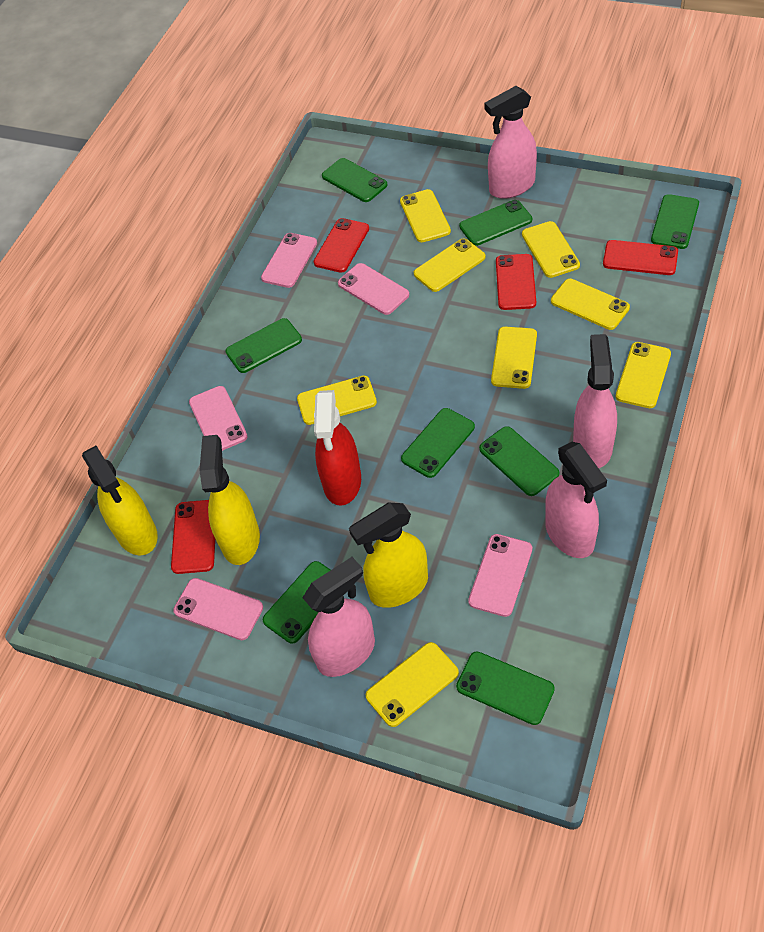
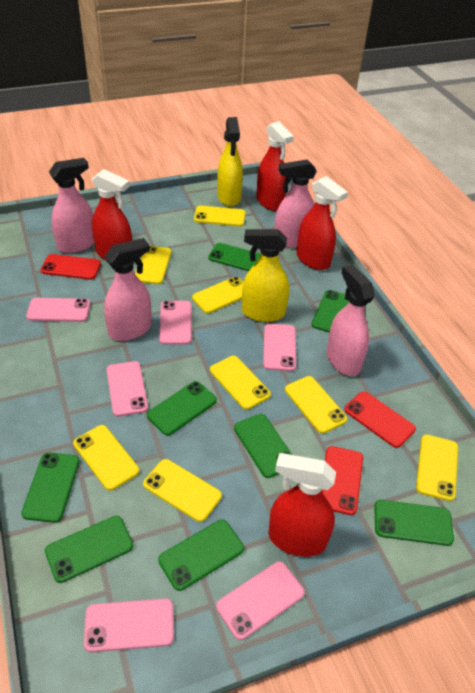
pink phone: [173,578,263,640] [189,386,248,451] [261,233,317,288] [338,263,409,315] [468,534,532,617] = 5 -> [26,298,90,322] [84,598,174,652] [106,361,148,417] [159,301,191,345] [216,561,305,640] [263,324,296,371] = 6
red phone: [171,500,215,574] [314,218,369,273] [496,254,536,310] [603,240,678,275] = 4 -> [40,254,101,280] [322,446,363,515] [344,391,416,448] = 3
red spray bottle: [314,390,361,506] = 1 -> [92,169,132,261] [256,121,294,211] [269,453,336,557] [297,176,348,270] = 4
yellow spray bottle: [82,446,158,555] [199,435,260,565] [349,503,428,608] = 3 -> [217,117,243,206] [242,229,289,322] = 2

